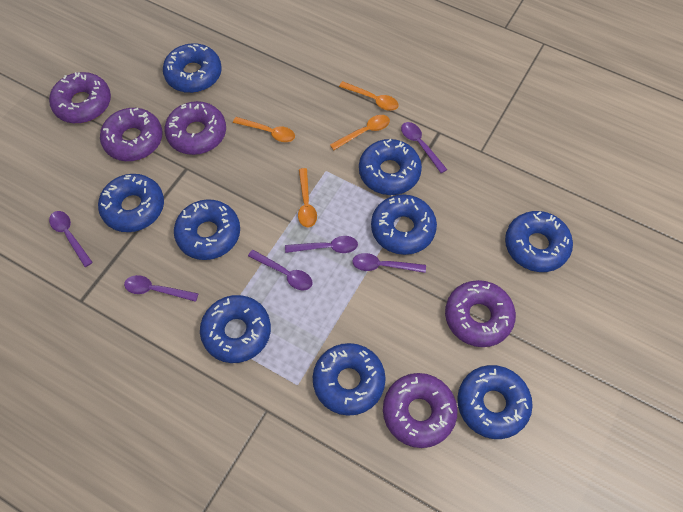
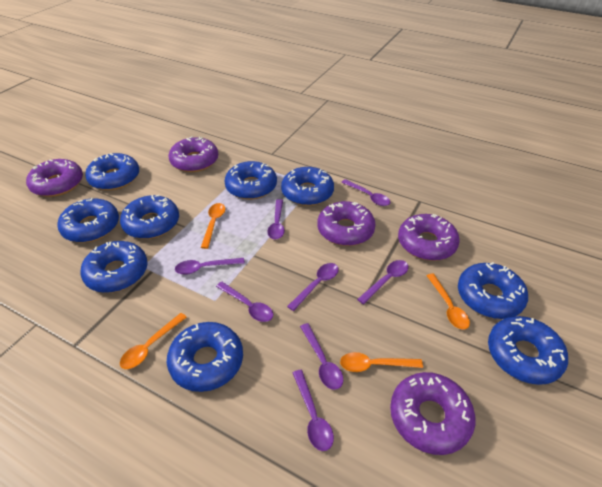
purple spoon: [49,211,93,267] [124,275,199,302] [248,250,312,290] [285,236,358,253] [352,253,426,273] [401,122,447,173] = 6 -> [175,258,245,275] [216,281,273,322] [267,199,285,239] [287,263,339,311] [293,370,334,451] [300,323,343,390] [341,179,390,206] [357,260,409,304] = 8

